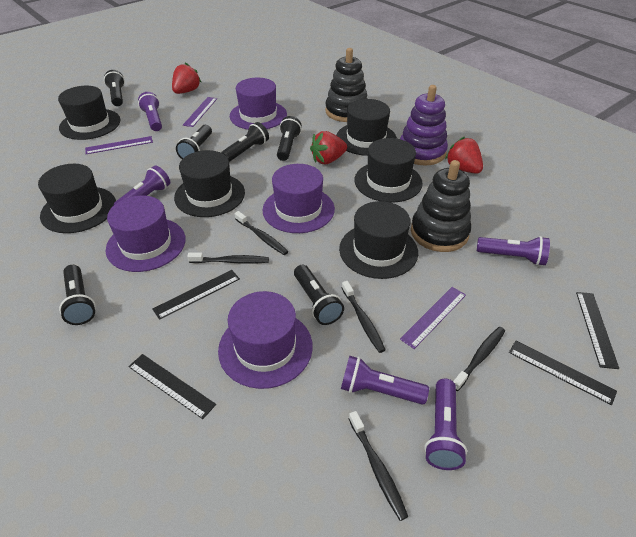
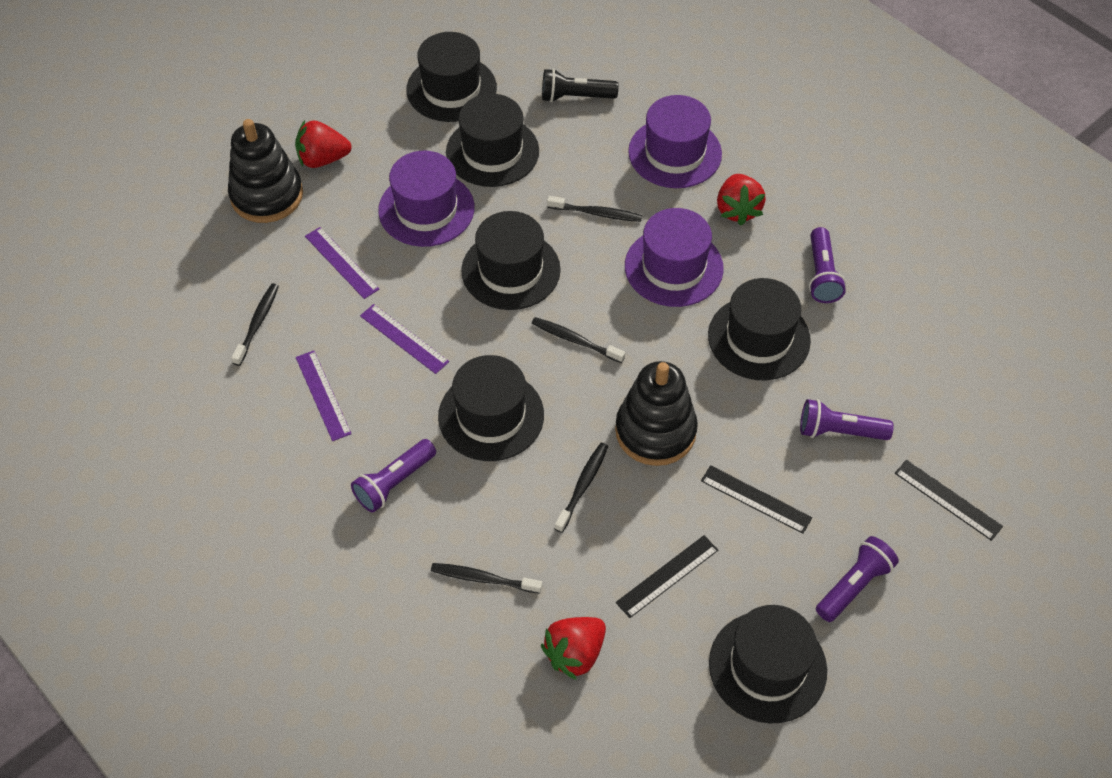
black flashlight: [59,265,96,325] [104,70,125,106] [176,125,212,159] [221,122,269,162] [277,116,302,161] [294,265,344,325] = 6 -> [542,69,619,102] = 1
black ruler: [128,354,216,419] [152,270,240,320] [509,341,617,405] [576,292,619,369] = 4 -> [616,535,718,618] [701,465,813,534] [895,460,1003,541] = 3
purple flashlight: [113,165,170,205] [138,92,162,131] [341,356,429,405] [424,379,467,470] [477,236,550,266] = 5 -> [351,439,436,512] [800,399,894,440] [809,227,846,303] [816,536,899,622] = 4
purple hat: [106,196,186,272] [218,291,313,389] [230,78,287,130] [262,164,335,233] = 4 -> [378,151,475,247] [625,208,724,307] [628,95,722,188] = 3
purple stacking toy: [400,85,448,166] = 1 -> none = 0

